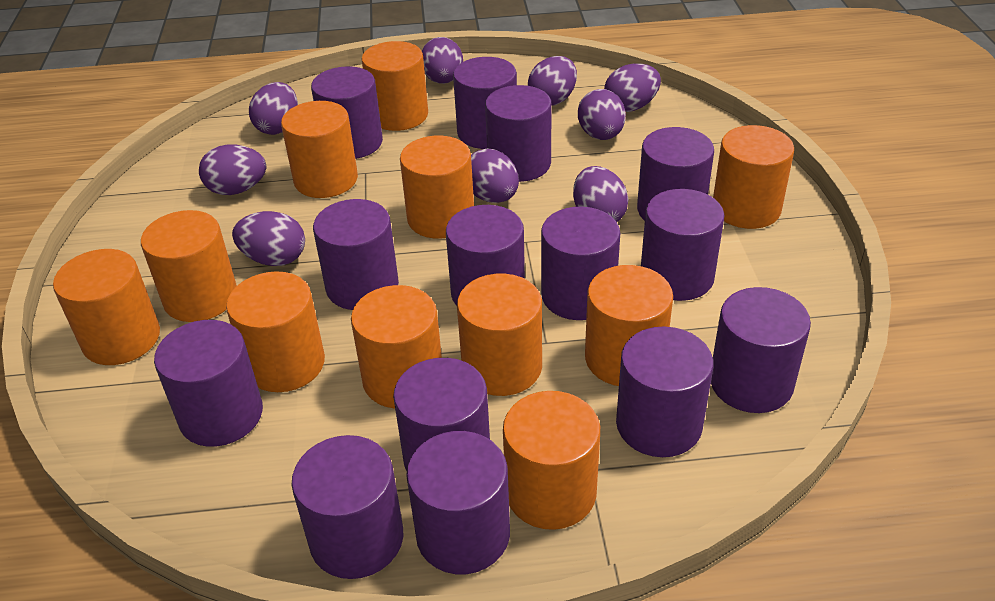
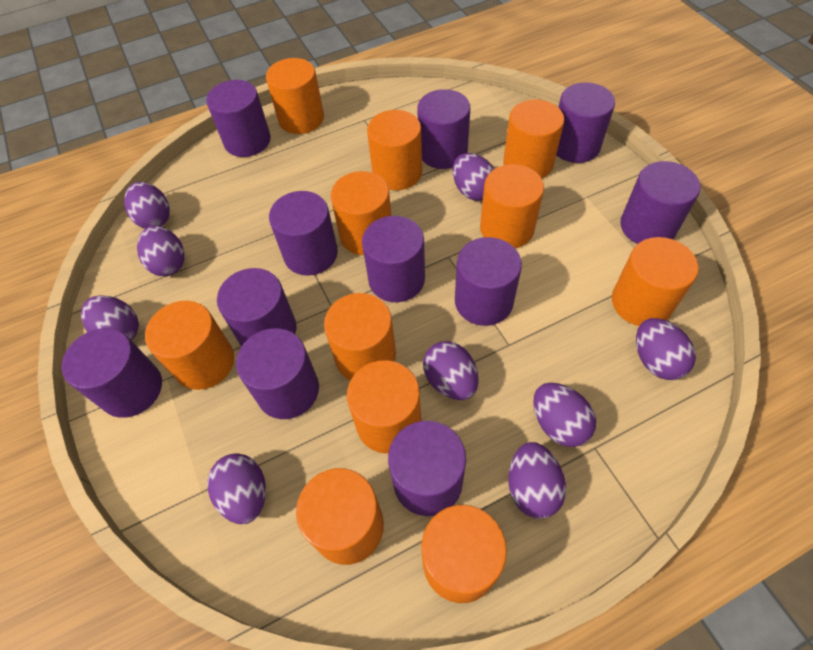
purple cylinder: [154,320,263,447] [292,435,403,579] [311,66,383,159] [313,199,399,310] [393,358,490,471] [406,431,510,574] [446,205,525,306] [453,57,517,149] [485,85,552,182] [541,207,620,320] [616,326,713,457] [637,127,714,221] [641,189,724,301] [711,287,811,413] = 14 -> [61,328,162,418] [206,80,271,157] [217,268,297,347] [236,328,319,419] [269,191,338,276] [362,216,425,302] [388,421,466,516] [417,89,470,169] [455,237,522,326] [556,82,615,163] [620,161,700,244] = 11

